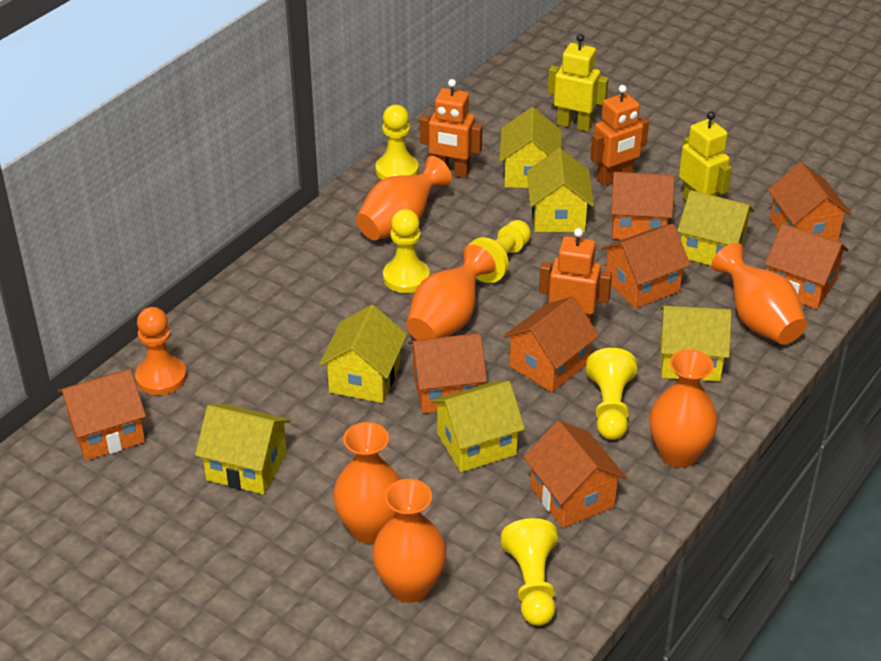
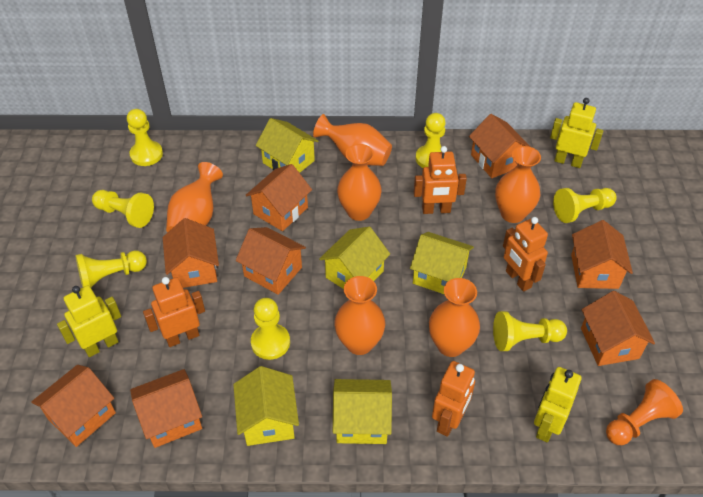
orange robot: [420,79,483,178] [539,228,612,323] [590,85,649,186] = 3 -> [143,277,205,347] [414,146,467,214] [432,361,475,437] [503,217,548,291] = 4
yellow house: [195,404,291,494] [319,305,407,403] [431,381,525,472] [499,107,562,188] [527,148,594,232] [660,306,732,381] [677,190,754,266] = 7 -> [233,366,299,446] [256,118,318,173] [319,227,390,289] [333,379,392,444] [410,232,474,295] = 5
yellow pawn: [375,105,419,180] [383,209,430,293] [468,220,531,283] [501,518,558,626] [586,348,637,440] = 5 -> [75,250,147,288] [92,190,154,228] [127,109,163,166] [251,298,290,360] [416,113,447,168] [493,311,567,351] [553,188,617,223] = 7
yellow robot: [548,34,609,132] [679,111,732,201] = 2 -> [57,285,121,357] [534,367,581,443] [550,98,603,168] = 3

